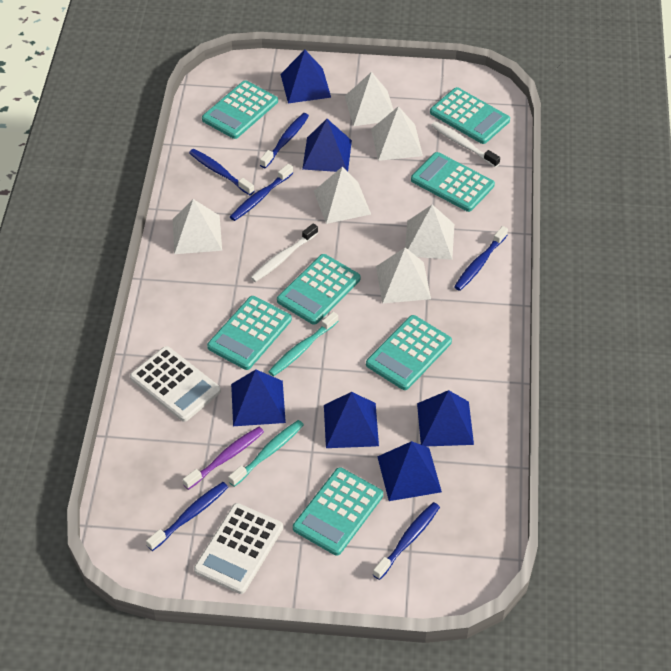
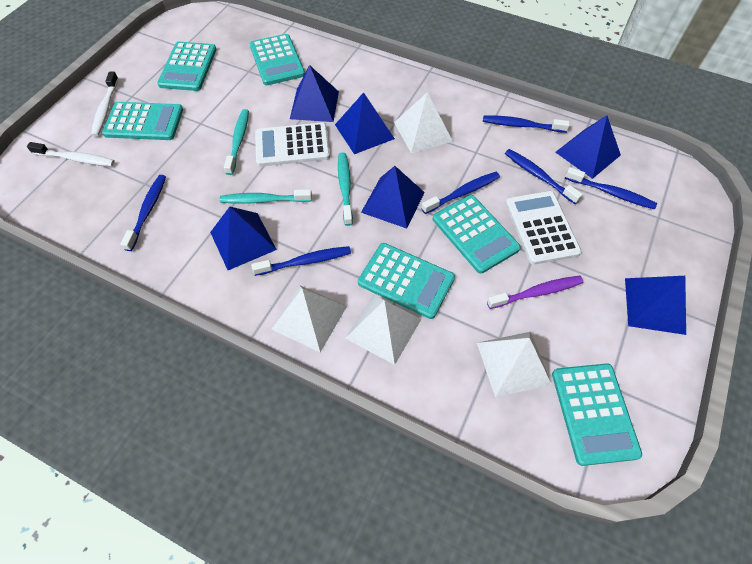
turquoise calculator: [202,80,278,139] [207,296,292,370] [277,254,360,325] [293,467,383,556] [366,315,452,390] [411,152,495,212] [430,87,510,144] = 7 -> [102,102,183,140] [157,42,217,91] [250,34,305,85] [358,243,455,319] [433,195,521,274] [552,363,642,466] = 6
turquoise toothbrush: [228,420,304,487] [268,312,338,376] = 2 -> [220,189,312,204] [224,109,249,175] [338,152,353,226] = 3
white pyramid: [173,199,222,254] [314,167,371,224] [345,72,393,126] [371,106,423,161] [376,247,431,304] [405,205,454,260] = 6 -> [272,285,347,352] [345,295,421,365] [394,93,453,153] [477,332,552,397] = 4

